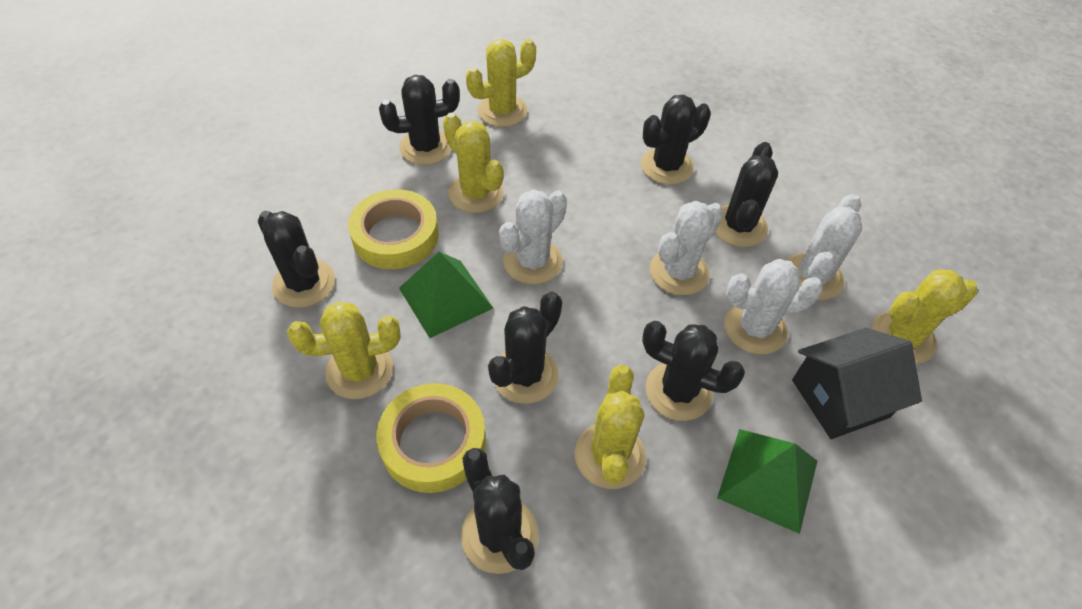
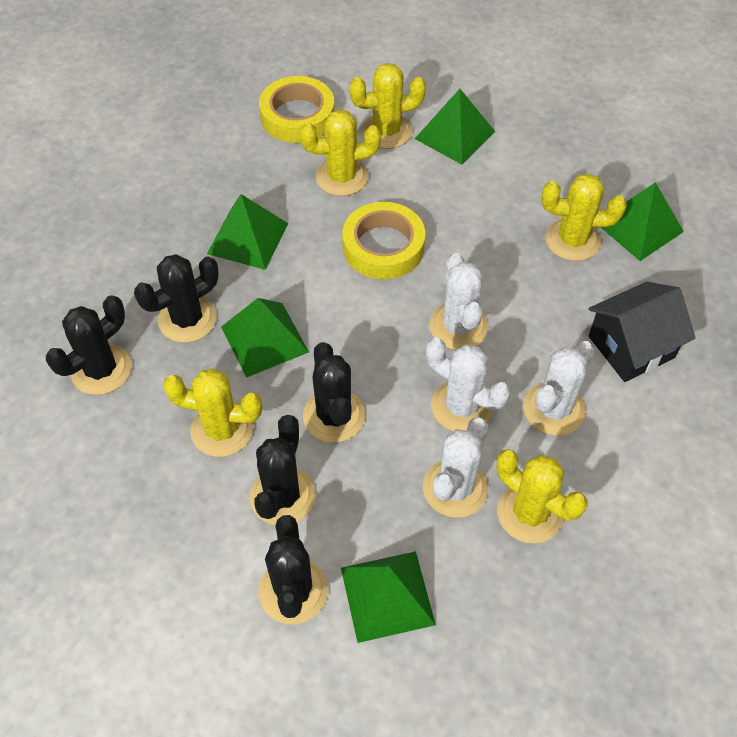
black cactus: [258,211,335,308] [379,75,460,165] [461,448,538,574] [488,292,562,404] [641,95,711,185] [642,321,745,421] [715,142,778,247] = 7 -> [46,295,131,395] [134,254,219,343] [250,415,316,525] [258,515,328,625] [303,342,366,443] = 5
green pyramid: [399,252,493,338] [717,429,817,534] = 2 -> [207,194,289,270] [221,298,309,378] [341,551,436,643] [415,89,495,165] [601,182,684,261] = 5

